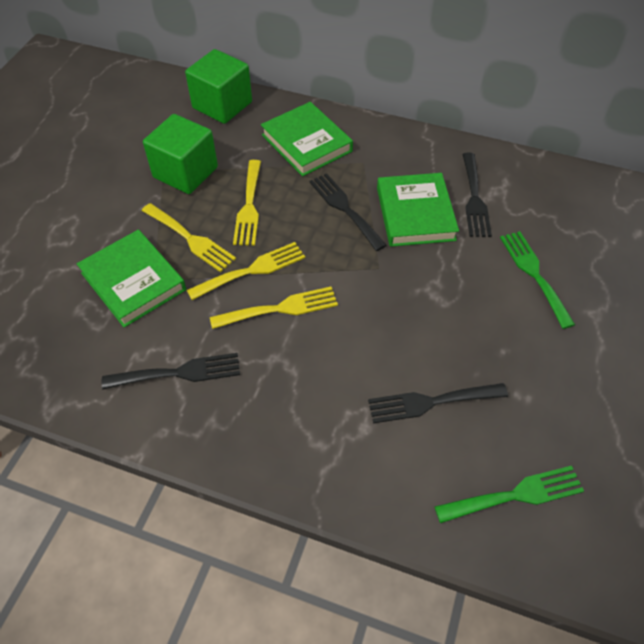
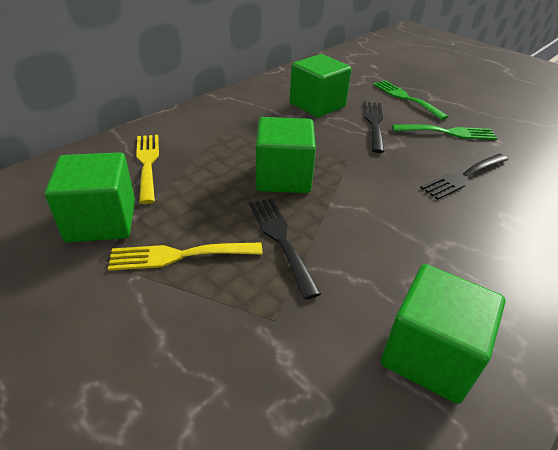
black fork: [102,353,240,390] [309,173,387,251] [368,383,508,423] [463,153,492,237] = 4 -> [249,198,321,299] [363,102,384,153] [420,154,508,200] = 3
green book: [77,230,186,327] [261,102,353,176] [377,173,459,247] = 3 -> none = 0
green cube: [143,114,218,194] [185,49,252,124] = 2 -> [45,152,135,242] [256,117,316,193] [290,54,351,118] [381,264,505,404] = 4
yellow fork: [142,203,236,272] [187,242,305,300] [210,287,338,329] [233,160,261,246] = 4 -> [108,242,263,271] [136,135,159,204] = 2

